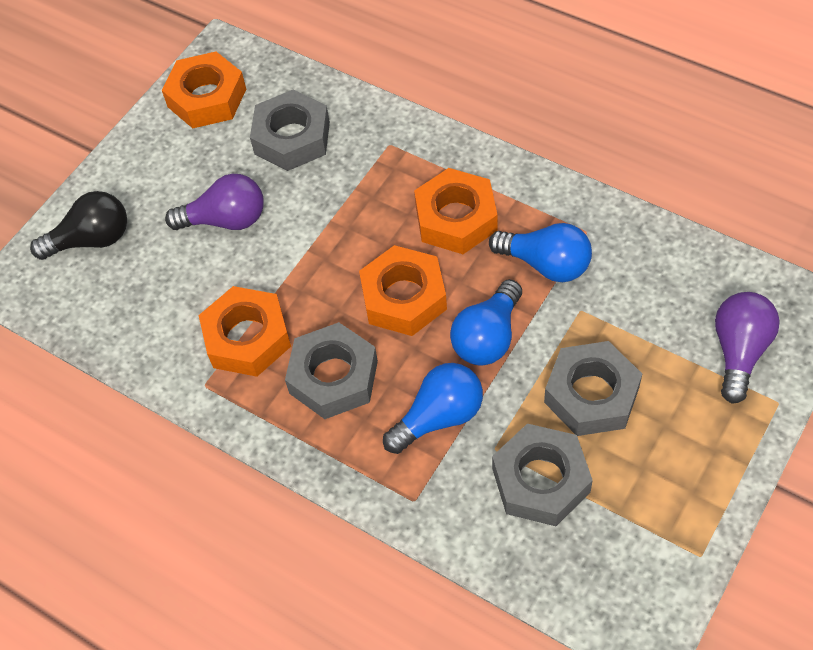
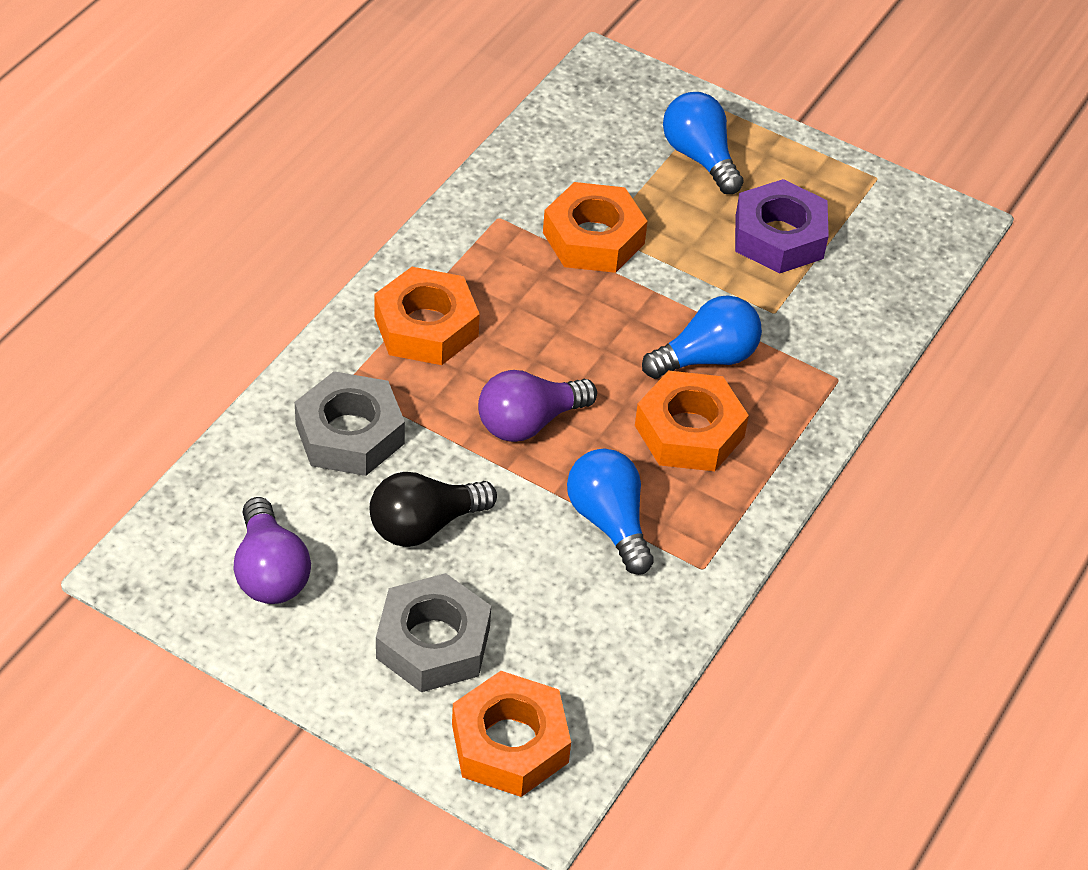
grey nut: [250,90,330,171] [285,322,378,419] [492,424,593,526] [544,341,642,436] = 4 -> [295,371,405,476] [376,573,491,692] = 2
purple nut: none = 0 -> [735,179,829,274] = 1

